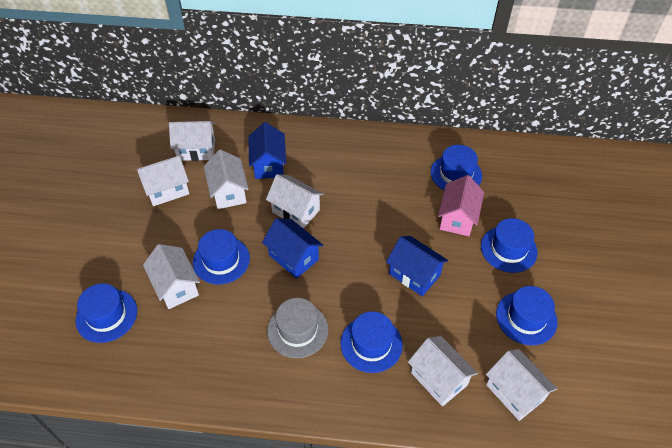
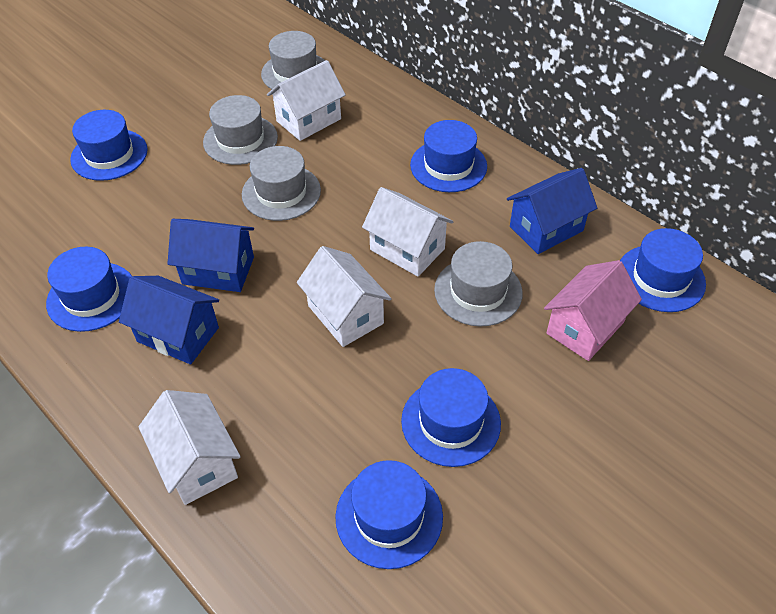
grey hat: [267,298,329,358] = 1 -> [203,95,278,165] [242,146,321,221] [261,31,325,89] [434,241,523,326] = 4
white house: [137,156,189,206] [143,244,200,309] [169,121,215,161] [204,149,249,209] [266,174,324,229] [408,336,478,407] [486,349,558,421] = 7 -> [139,390,241,505] [267,60,346,141] [297,246,392,347] [362,187,453,277] = 4

